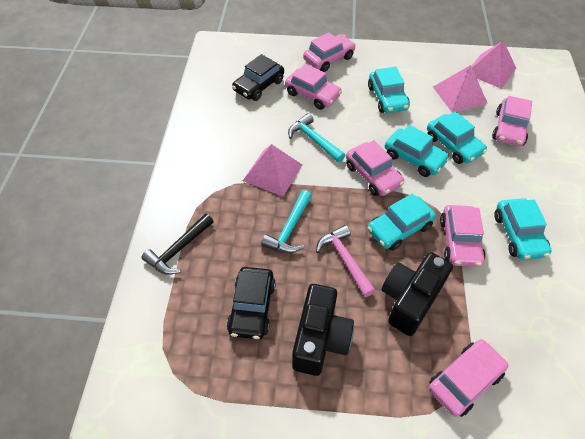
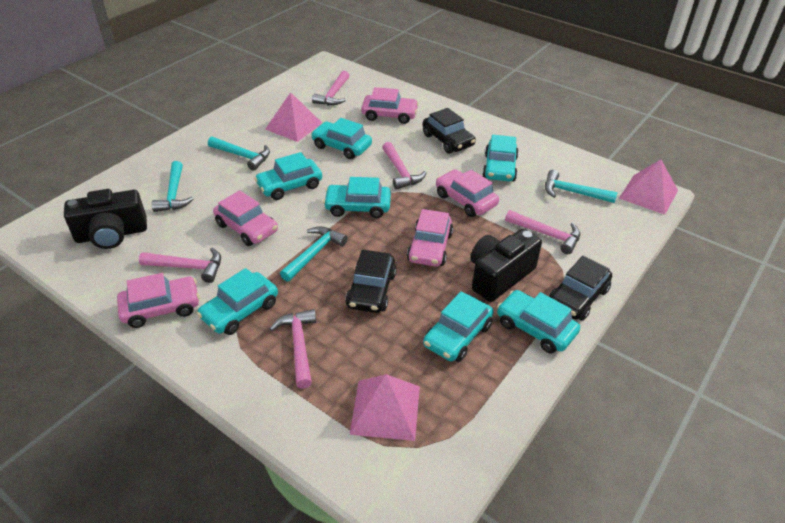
black car: [227,267,276,340] [232,54,284,101] = 2 -> [345,250,397,313] [423,108,476,154] [549,256,612,321] = 3
black hammer: [142,213,214,275] = 1 -> none = 0
pink car: [285,64,342,110] [303,32,356,72] [346,140,404,196] [429,339,508,417] [440,205,485,267] [492,96,532,146] = 6 -> [117,273,200,328] [213,190,278,246] [361,87,419,124] [407,209,453,267] [436,169,499,217] = 5
pink hammer: [316,225,375,297] = 1 -> [139,247,221,283] [270,309,316,389] [312,71,349,105] [382,142,427,189] [505,210,580,254] = 5
turquoise car: [368,67,410,113] [368,193,436,251] [385,125,450,177] [427,111,487,164] [494,198,552,260] = 5 -> [197,268,278,335] [254,152,322,200] [311,118,372,159] [323,177,391,218] [423,291,494,362] [482,135,519,182] [497,290,580,354] = 7
turquoise hammer: [261,190,312,253] [288,113,345,162] = 2 -> [152,161,194,212] [208,136,270,171] [280,226,348,282] [545,170,618,203] = 4

